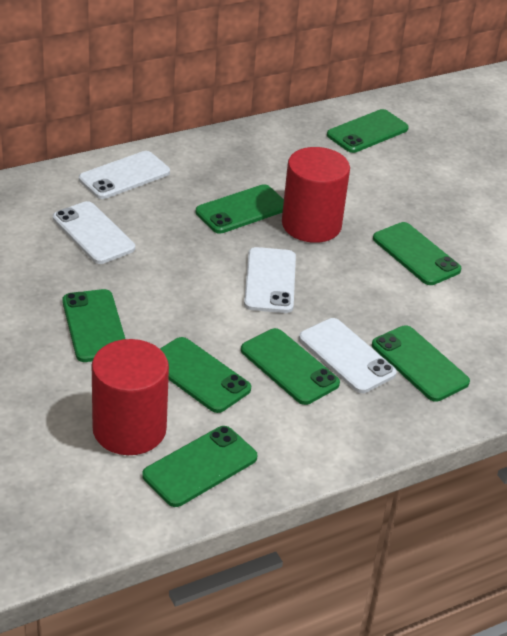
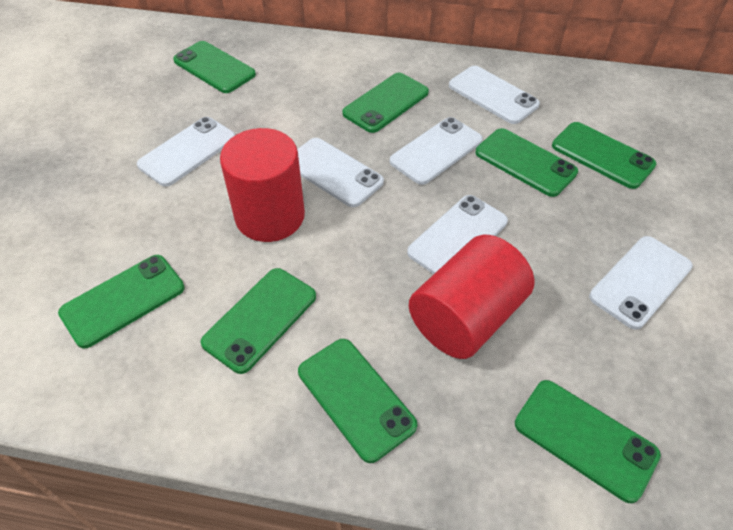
white phone: [53,201,135,264] [79,151,170,199] [244,247,296,313] [299,318,397,393] = 4 -> [137,117,235,187] [297,138,384,207] [390,117,483,185] [407,195,508,274] [449,66,540,124] [589,236,693,330] = 6

